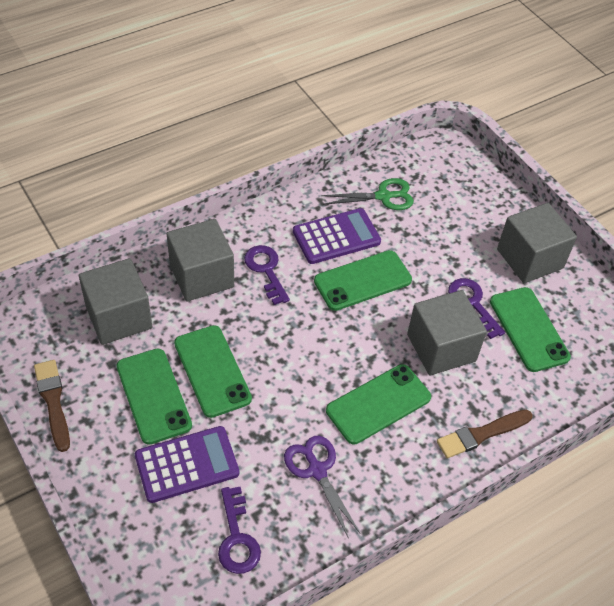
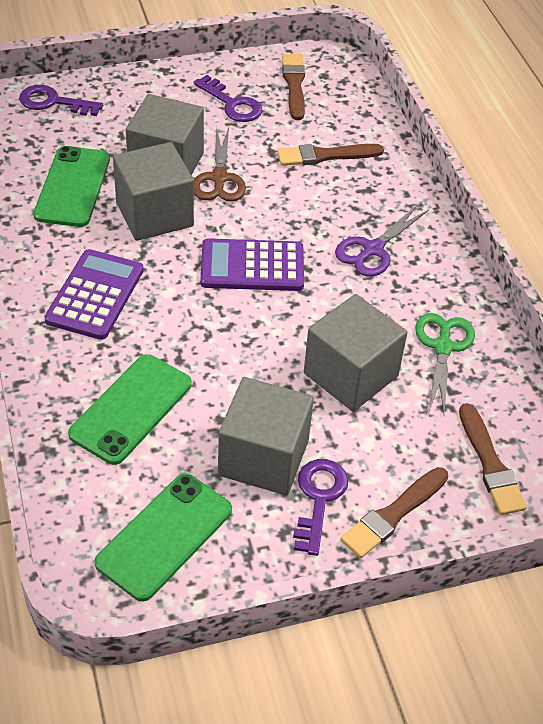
brown brush: [34,360,70,452] [437,410,532,459] = 2 -> [277,144,384,166] [282,54,305,120] [341,467,448,558] [459,403,527,515] = 4
brown scissors: none = 0 -> [194,126,246,201] = 1
green phone: [117,349,192,445] [174,325,252,418] [314,250,412,311] [326,364,431,444] [490,287,571,372] = 5 -> [33,146,110,227] [68,354,192,465] [94,473,232,602] = 3

